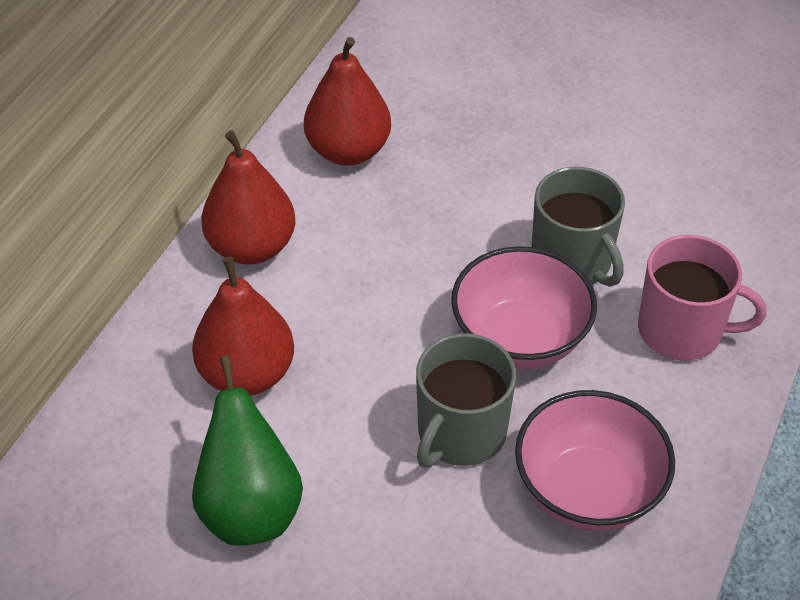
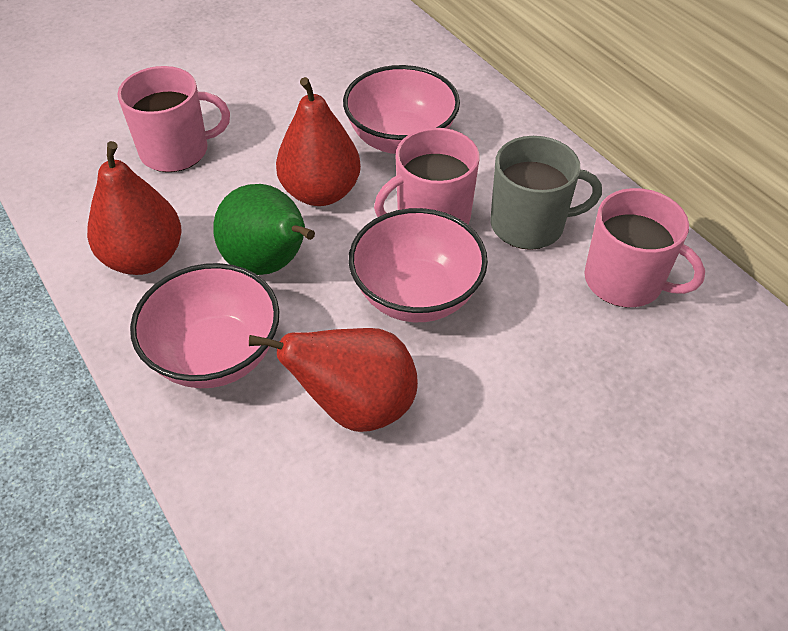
grey mug: [416,333,516,468] [532,167,625,287] = 2 -> [490,136,602,250] = 1
pink bowl: [451,246,597,369] [515,390,675,531] = 2 -> [130,263,280,388] [343,65,460,154] [349,208,488,322] = 3
pink mug: [638,235,766,361] = 1 -> [118,66,230,172] [374,128,479,224] [584,188,705,308] = 3

